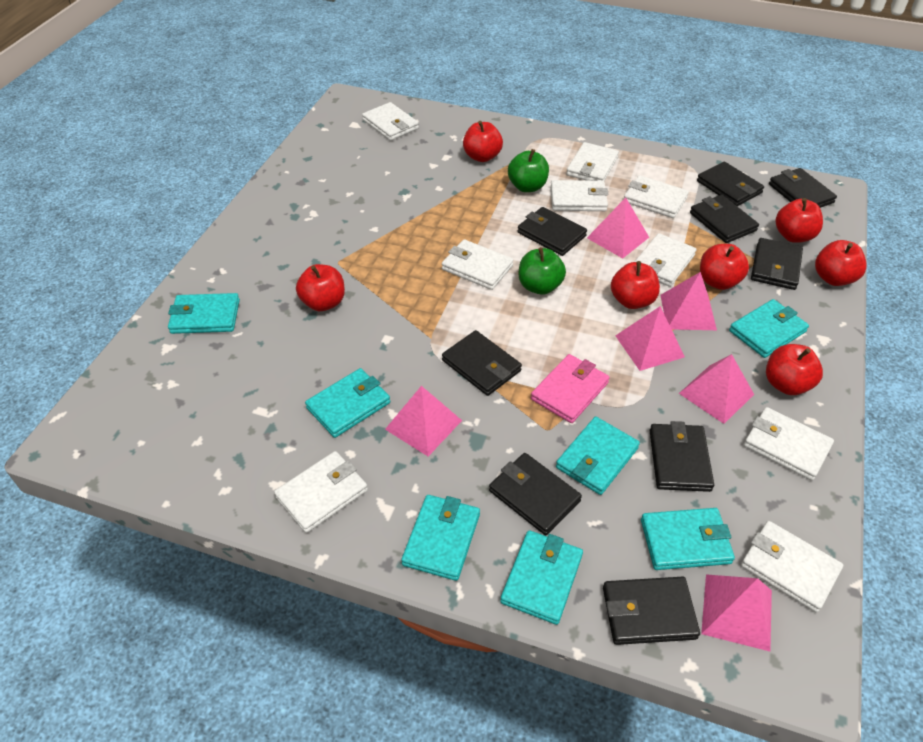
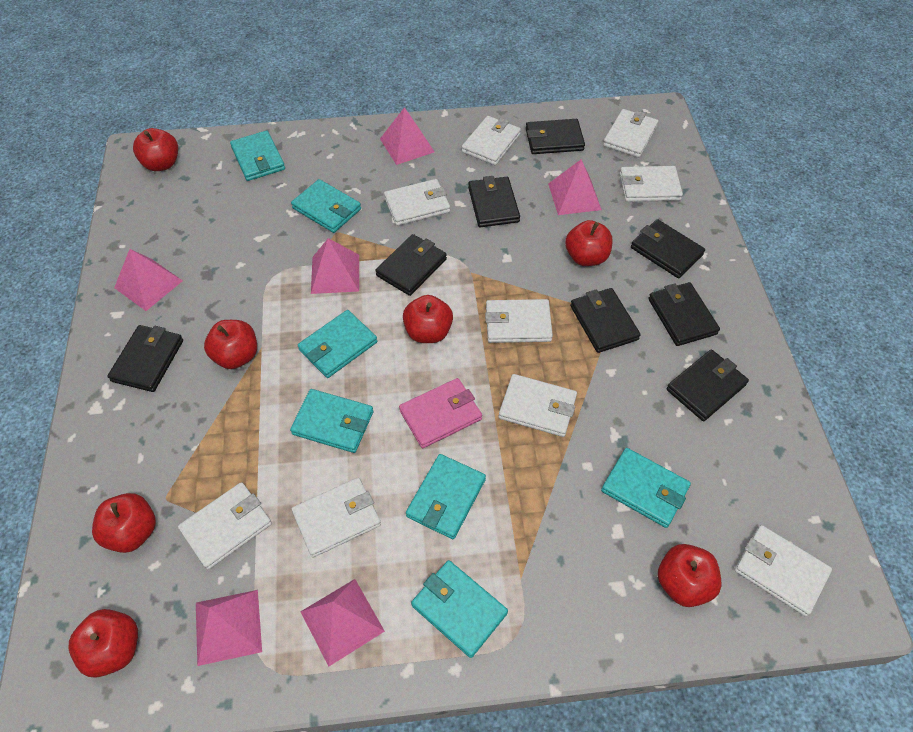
black wallet: [442,330,522,396] [489,453,582,535] [518,207,587,256] [603,577,700,645] [649,421,714,492] [690,195,759,243] [697,162,764,206] [751,238,803,290] [769,168,837,208] = 9 -> [107,325,183,392] [375,234,447,296] [468,176,520,227] [526,119,585,154] [570,288,641,353] [631,219,705,278] [648,282,720,346] [666,350,749,421] = 8
green apple: [508,149,549,192] [519,247,566,295] = 2 -> none = 0

